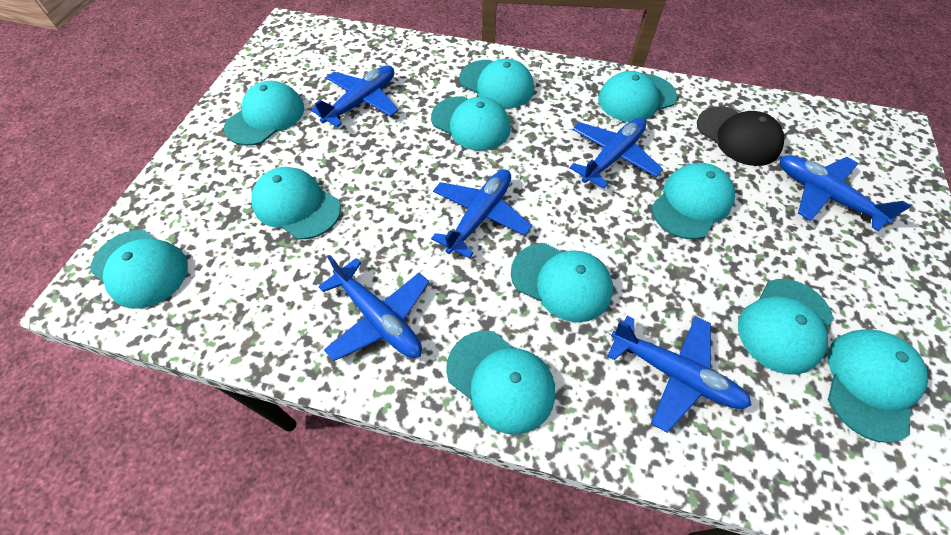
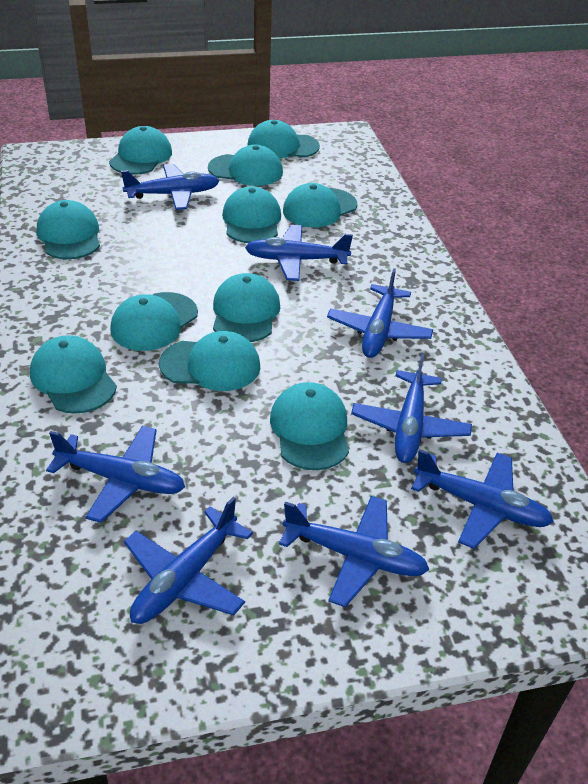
black cap: [697,106,784,166] = 1 -> none = 0
blue plane: [311,65,399,128] [318,255,429,361] [431,169,532,259] [569,118,663,189] [607,315,752,433] [780,155,912,232] = 6 -> [46,426,185,523] [121,164,219,210] [124,497,253,624] [245,225,353,281] [279,496,429,607] [327,268,433,358] [351,353,472,463] [411,449,554,549] = 8

